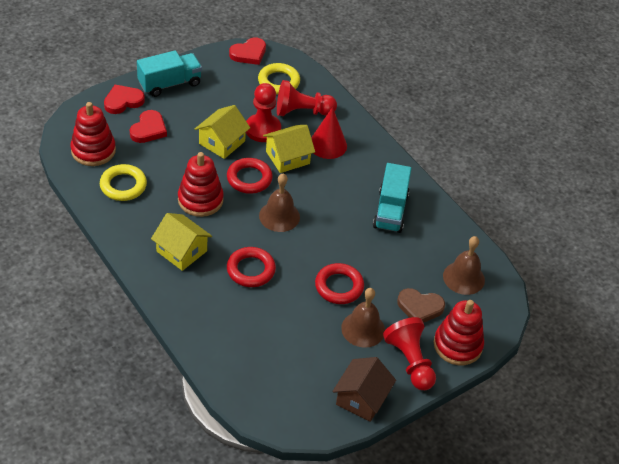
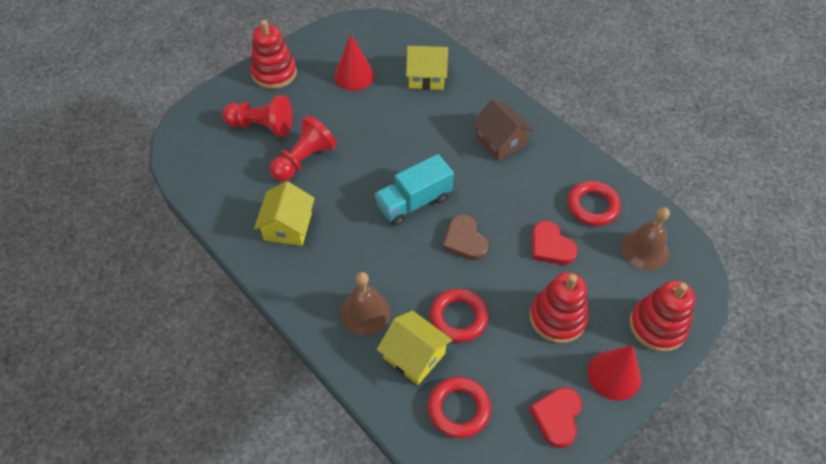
brown bell: [259,174,300,232] [341,288,385,348] [443,236,485,295] = 3 -> [340,272,391,335] [621,207,670,270] = 2
red cone: [311,107,347,159] = 1 -> [334,34,374,91] [588,345,641,401] = 2
red heart: [104,85,145,114] [130,110,167,143] [229,37,266,65] = 3 -> [529,387,582,448] [532,221,578,265] = 2
red pawn: [246,83,281,142] [277,80,337,116] [383,317,436,390] = 3 -> [222,95,292,137] [270,115,336,181] = 2
turquoise truck: [137,50,202,97] [373,163,412,233] = 2 -> [375,154,454,226] = 1
yellow ring: [100,164,147,201] [258,63,300,94] = 2 -> none = 0

